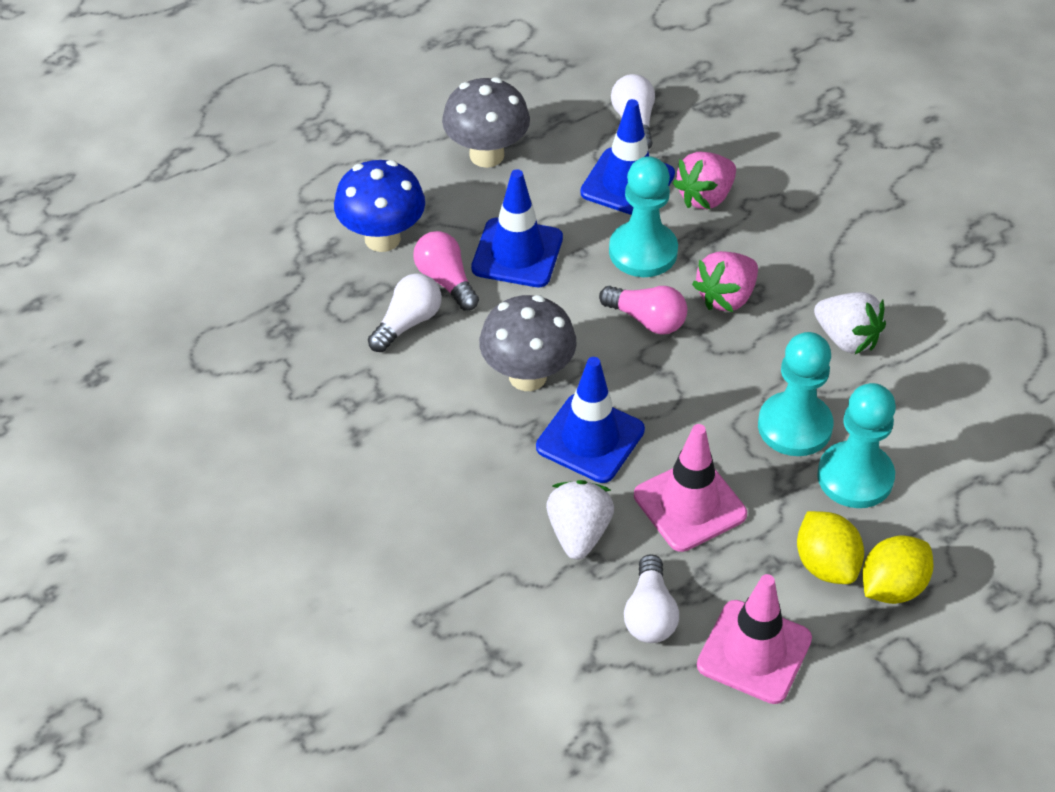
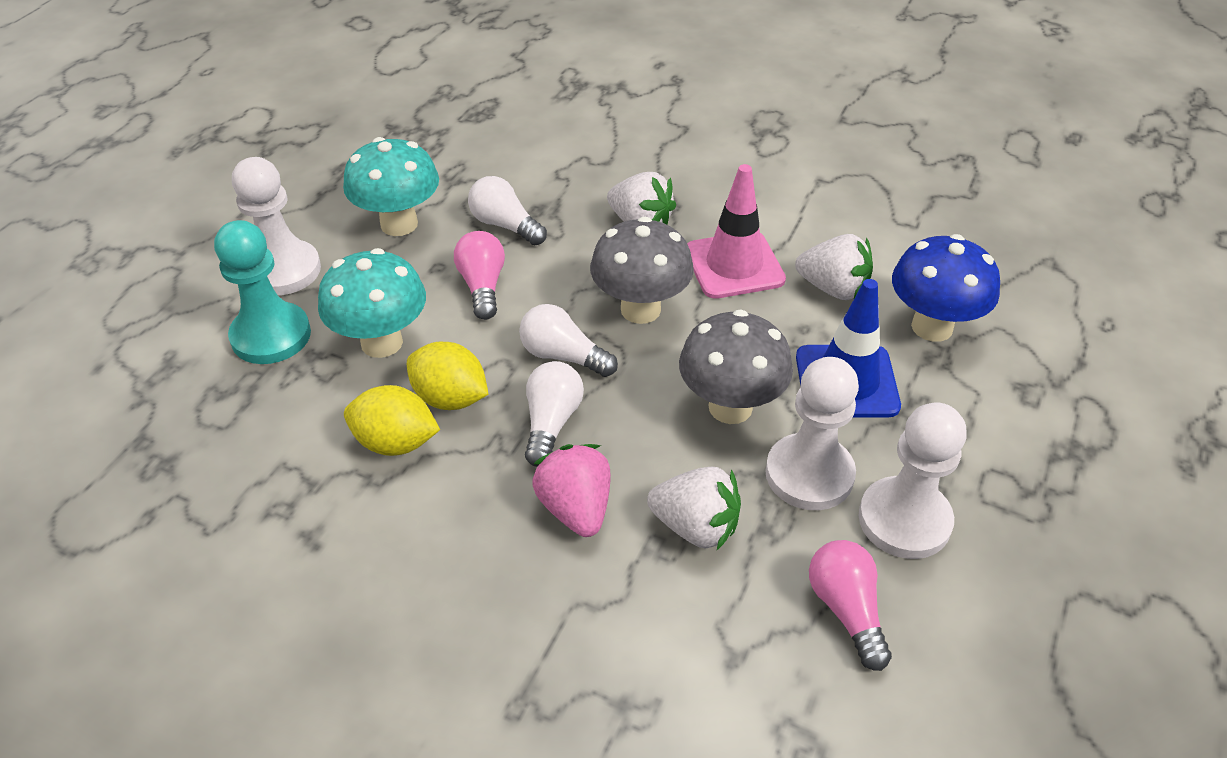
blue traffic cone: [471,169,563,287] [536,357,645,483] [580,99,675,215] = 3 -> [796,279,901,417] = 1
pink strawberry: [673,152,736,209] [692,251,758,312] = 2 -> [532,444,611,537] = 1
pink traffic cone: [634,424,747,552] [697,574,812,704] = 2 -> [687,164,786,299] = 1
turquoise mushroom: none = 0 -> [318,248,426,358] [343,137,439,236] = 2
turquoise pawn: [609,156,678,277] [758,332,833,456] [817,383,896,508] = 3 -> [214,220,311,364] = 1
white pawn: none = 0 -> [232,157,321,295] [765,357,859,510] [859,403,967,559] = 3
white strawberry: [546,480,614,560] [814,292,886,355] = 2 -> [607,172,676,225] [647,466,741,550] [795,234,873,300] = 3

